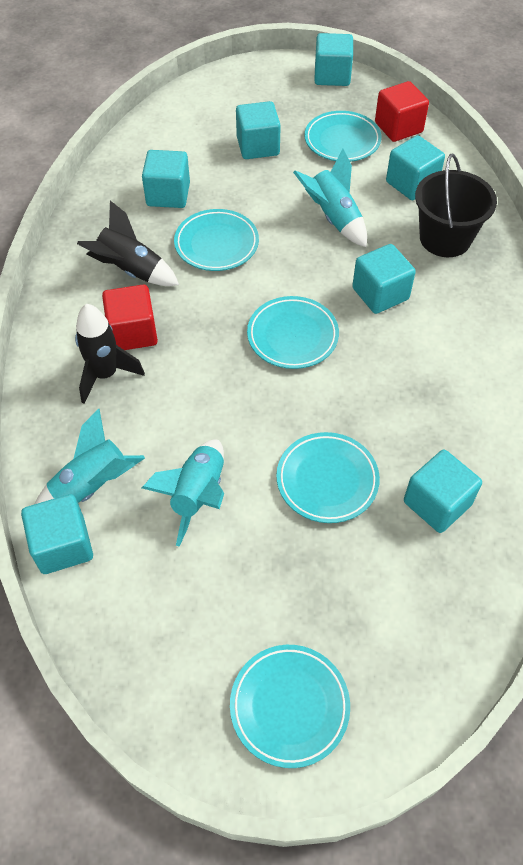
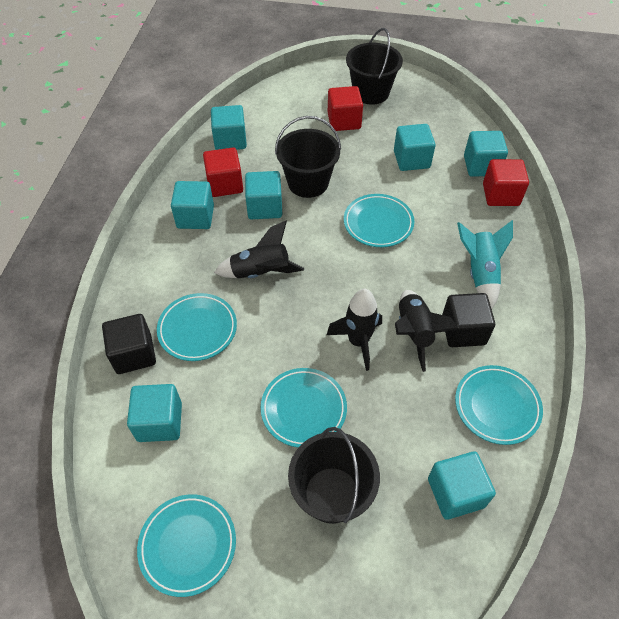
black bucket: [415,154,497,257] = 1 -> [275,116,341,198] [288,427,380,524] [346,28,403,105] = 3
black cube: none = 0 -> [102,314,156,374] [442,293,495,347] = 2
black rocket: [75,304,145,404] [77,201,179,286] = 2 -> [214,221,304,278] [327,289,382,371] [395,290,460,372] = 3
red cube: [102,285,158,350] [375,81,429,142] = 2 -> [203,148,243,197] [328,86,363,131] [483,159,529,206] = 3
turquoise rocket: [35,409,145,504] [142,440,224,547] [293,149,367,247] = 3 -> [457,220,513,309] = 1

